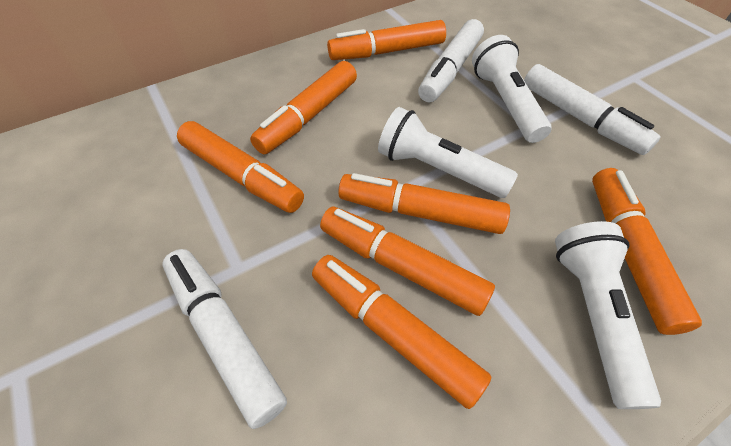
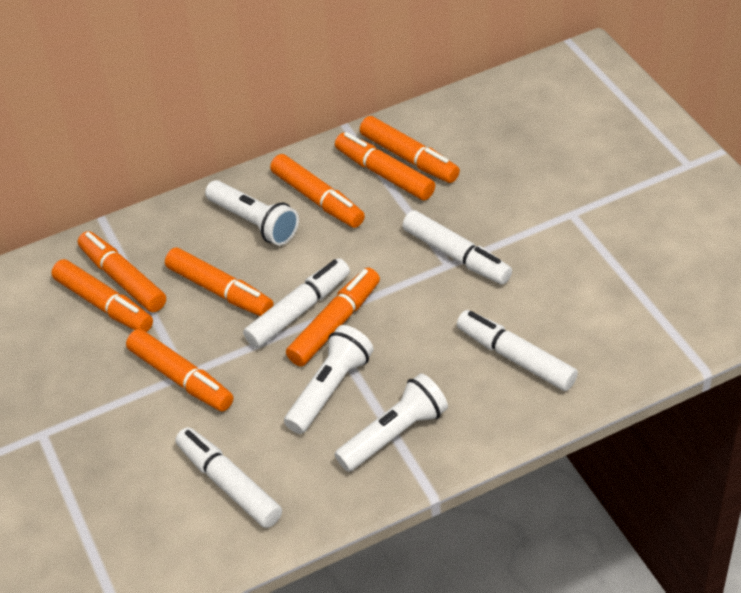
orange marker: [177,121,304,213] [250,61,357,154] [312,255,491,409] [320,206,495,316] [327,20,446,60] [338,173,510,234] [592,168,702,335] = 7 -> [51,259,153,332] [78,231,166,312] [126,329,233,412] [165,247,273,316] [270,154,365,228] [286,268,380,366] [335,132,435,200] [360,116,460,183] = 8
white marker: [162,249,287,429] [418,19,484,102] [524,64,661,155] = 3 -> [175,427,282,528] [243,258,350,348] [403,210,512,284] [457,310,578,391] = 4

